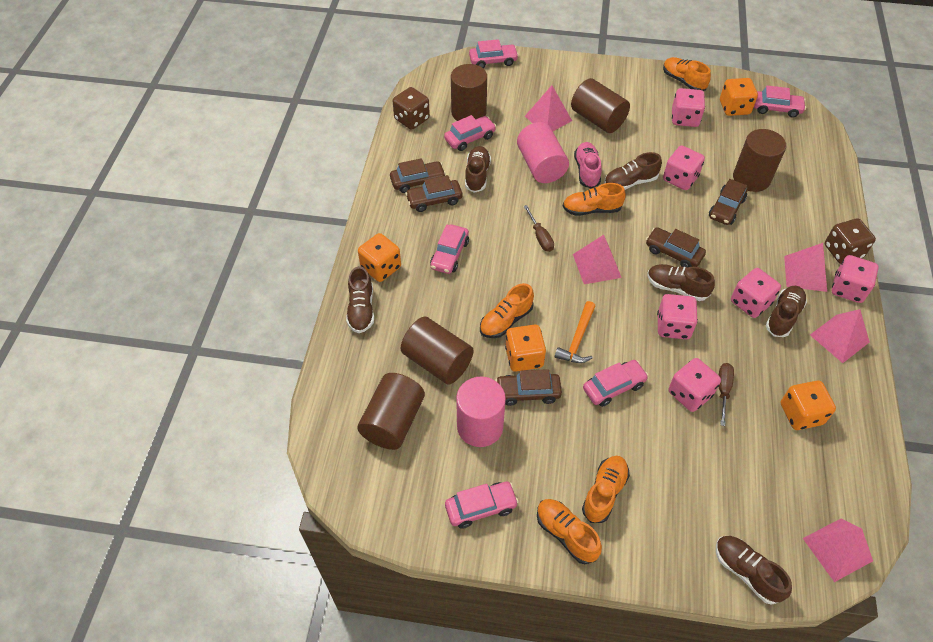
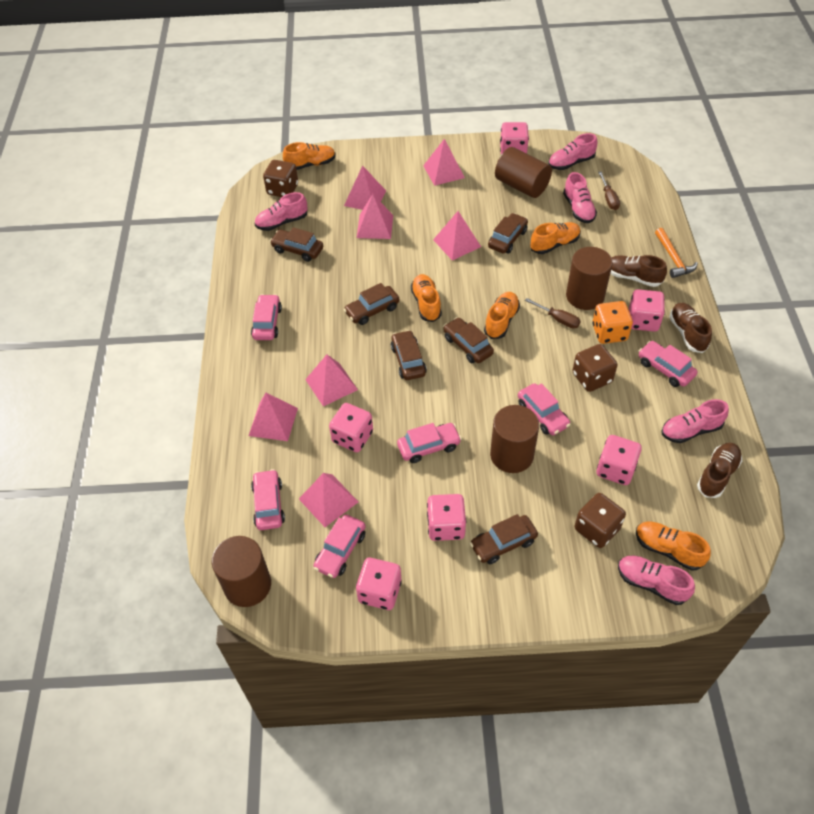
brown car: [390,158,446,193] [405,175,462,212] [495,369,562,406] [646,227,706,267] [709,179,748,225] = 5 -> [270,227,323,262] [343,283,399,325] [391,330,427,380] [443,317,494,363] [470,514,538,564] [488,213,528,254] = 6
brown cylinder: [357,373,425,450] [401,317,474,385] [451,64,487,121] [571,78,630,133] [733,129,786,192] = 5 -> [212,536,271,607] [490,405,539,473] [495,147,552,198] [566,247,613,310] = 4
brown dice: [393,87,430,130] [825,218,876,264] = 2 -> [263,160,298,197] [572,344,617,392] [575,493,626,548] = 3
brown shoe: [346,266,374,333] [465,146,491,193] [604,152,662,190] [648,264,715,301] [716,536,792,605] [766,286,807,337] = 6 -> [610,255,667,287] [669,303,712,353] [697,443,742,498] = 3
orange dice: [358,233,401,282] [505,324,546,372] [720,78,758,116] [781,380,836,430] = 4 -> [592,301,633,344] = 1
pink cylinder: [456,377,506,447] [517,122,569,183] = 2 -> none = 0
pink pyramid: [525,85,572,131] [573,235,622,284] [784,243,827,292] [803,519,873,582] [810,309,870,363] = 5 -> [249,393,298,441] [299,473,358,527] [305,354,358,406] [344,165,386,210] [357,194,393,239] [423,139,465,186] [433,211,481,261] = 7
pink shoe: [574,142,602,189] = 1 -> [255,192,308,231] [548,133,597,170] [563,172,597,223] [618,556,695,605] [661,399,729,443] = 5

